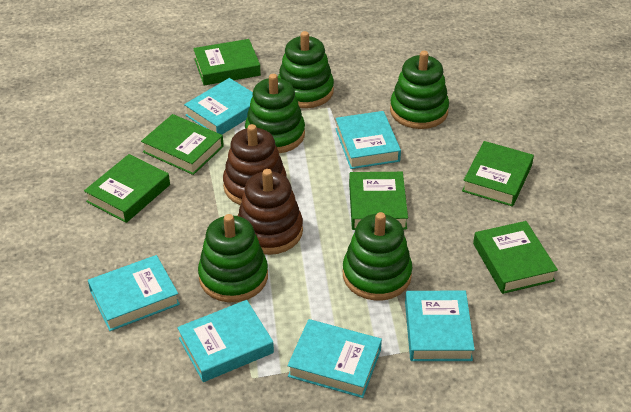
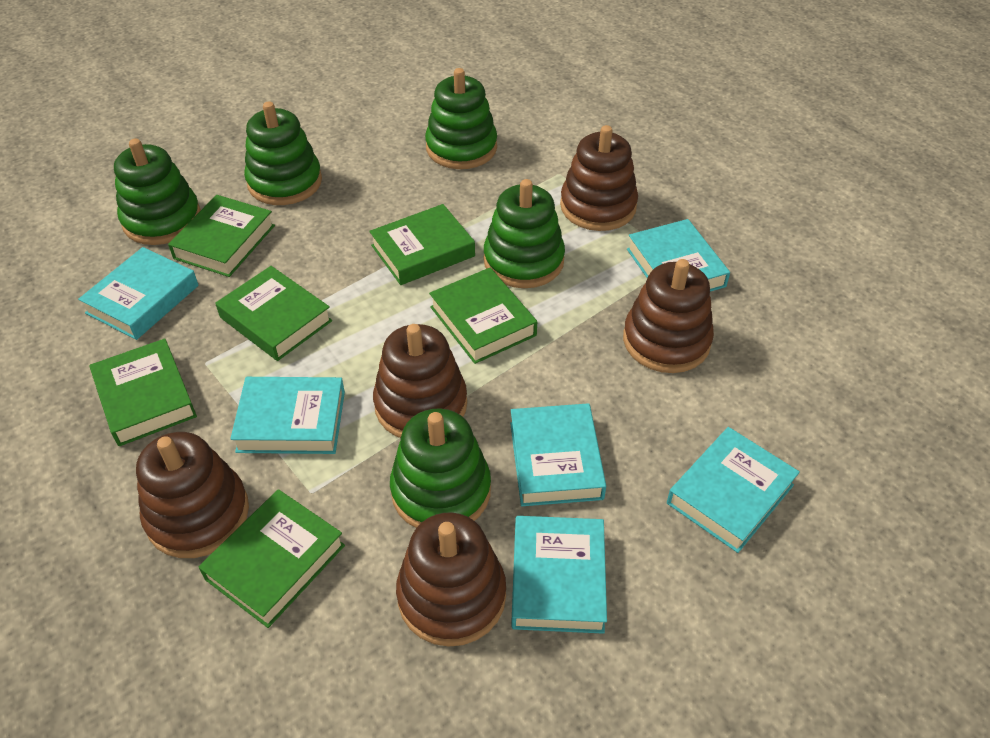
brown stacking toy: [223,124,286,205] [238,169,303,255] = 2 -> [136,432,249,558] [373,324,467,438] [396,513,506,647] [560,125,638,231] [623,259,714,373] = 5

